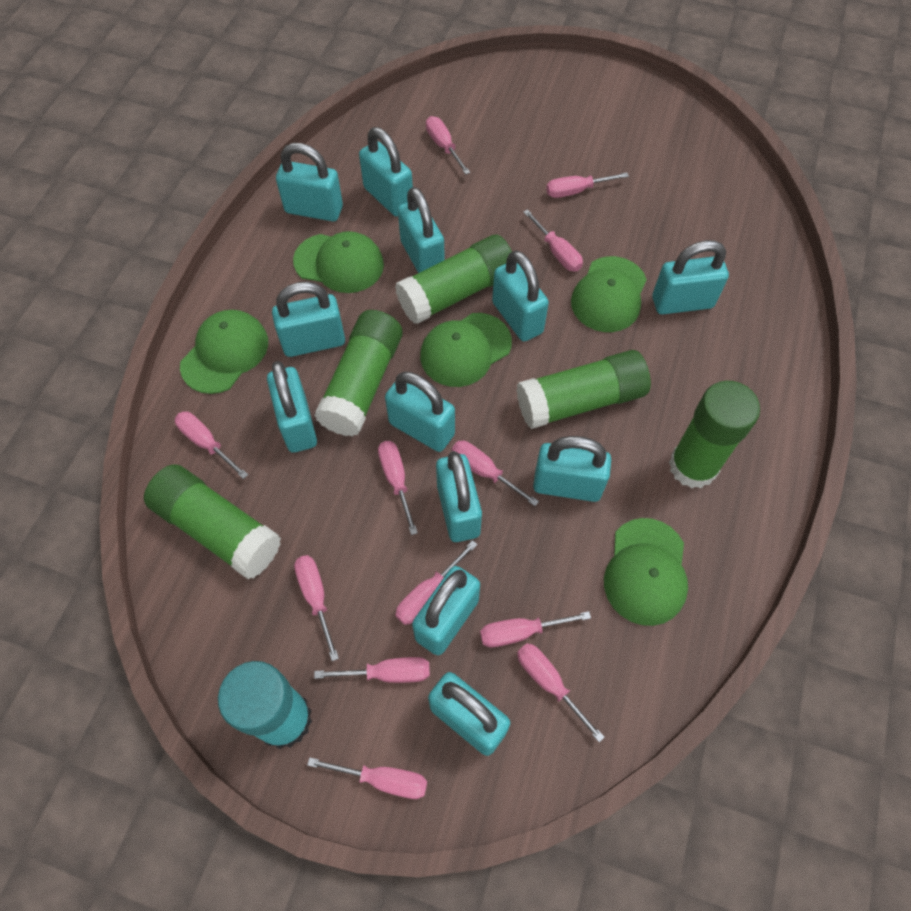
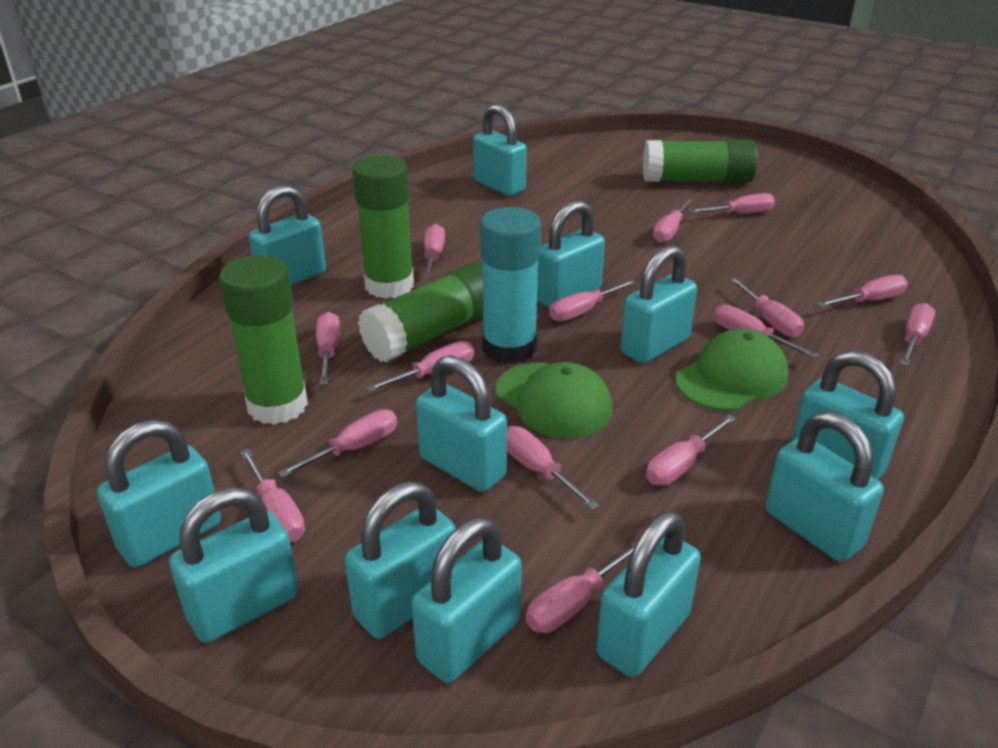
green cap: [180,310,268,394] [293,231,384,293] [420,313,512,387] [571,256,647,332] [604,518,688,626] = 5 -> [495,362,613,439] [675,329,788,411] = 2
green glue stick: [144,465,281,579] [314,310,403,437] [395,235,512,324] [517,350,651,429] [669,381,760,488] = 5 -> [219,255,308,425] [352,155,414,299] [358,262,483,363] [643,140,758,183] = 4
pink screwdriver: [175,412,248,479] [294,555,339,661] [307,757,427,799] [314,657,430,683] [378,441,418,535] [395,540,477,625] [426,116,470,175] [451,441,539,506] [480,611,591,647] [517,643,605,742] [523,209,583,271] [546,172,629,198] = 12 -> [241,449,305,542] [277,409,397,478] [316,312,340,385] [366,341,474,392] [424,224,445,278] [507,426,599,510] [526,539,639,633] [549,279,636,322] [646,414,736,486] [653,199,692,243] [689,193,775,214] [714,305,818,358] [730,278,804,338] [817,275,908,307] [900,303,935,366] = 15

